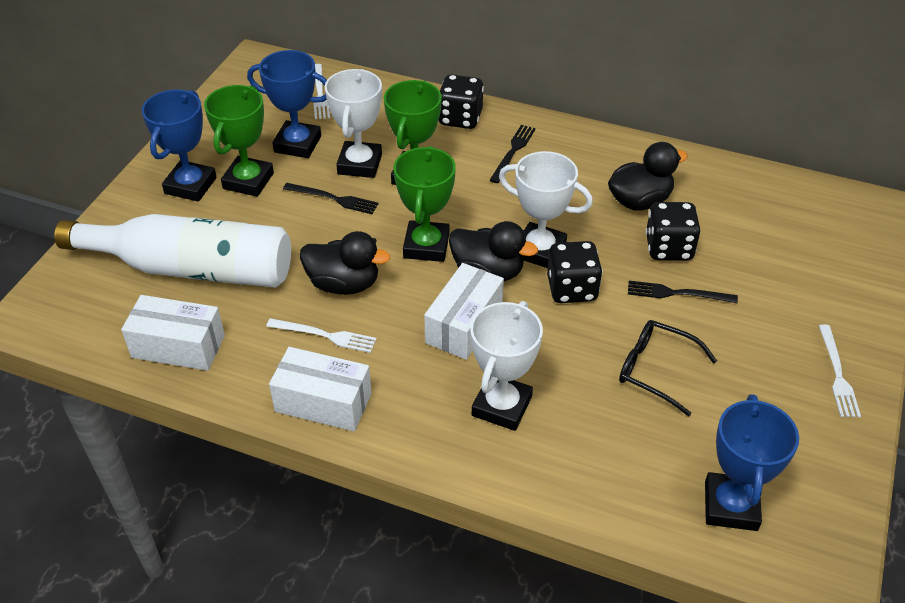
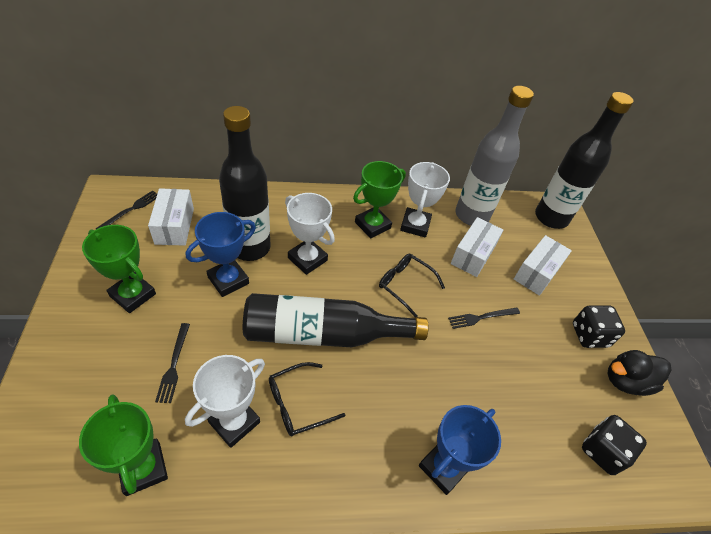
black bottle: none = 0 -> [219,106,271,261] [243,293,428,347] [535,92,633,229] = 3
black dice: [439,74,484,129] [547,241,603,303] [645,202,700,260] = 3 -> [573,305,625,348] [582,415,647,475] = 2
black duck: [300,231,390,295] [449,221,538,282] [608,142,688,211] = 3 -> [608,350,672,396] = 1
black glasses: [619,320,717,416] = 1 -> [269,362,345,437] [379,254,445,317] = 2
blue trophy: [142,90,217,202] [247,50,327,158] [705,394,799,531] = 3 -> [186,212,256,297] [419,405,501,495] = 2
grey bottle: none = 0 -> [455,86,534,226] = 1
white bottle: [54,214,291,288] = 1 -> none = 0
white fork: [266,318,377,353] [313,64,330,119] [819,325,861,417] = 3 -> none = 0

